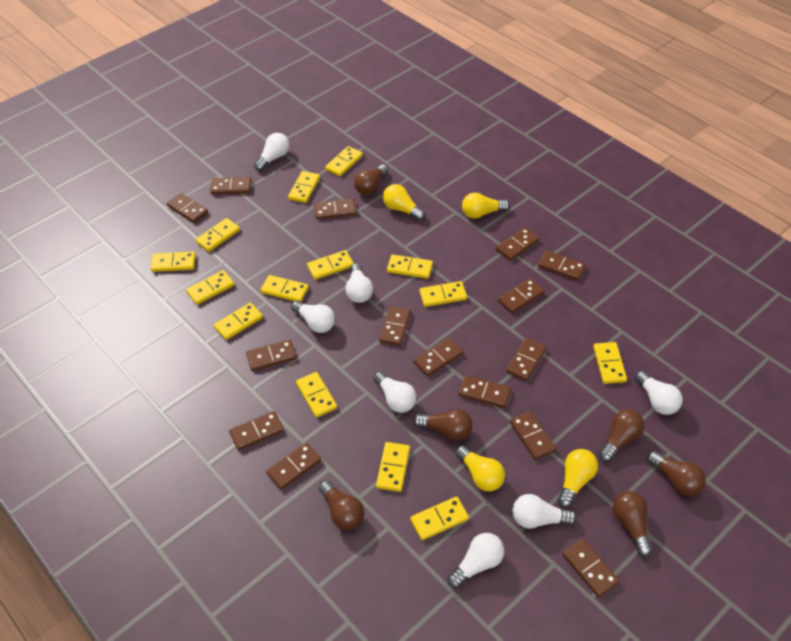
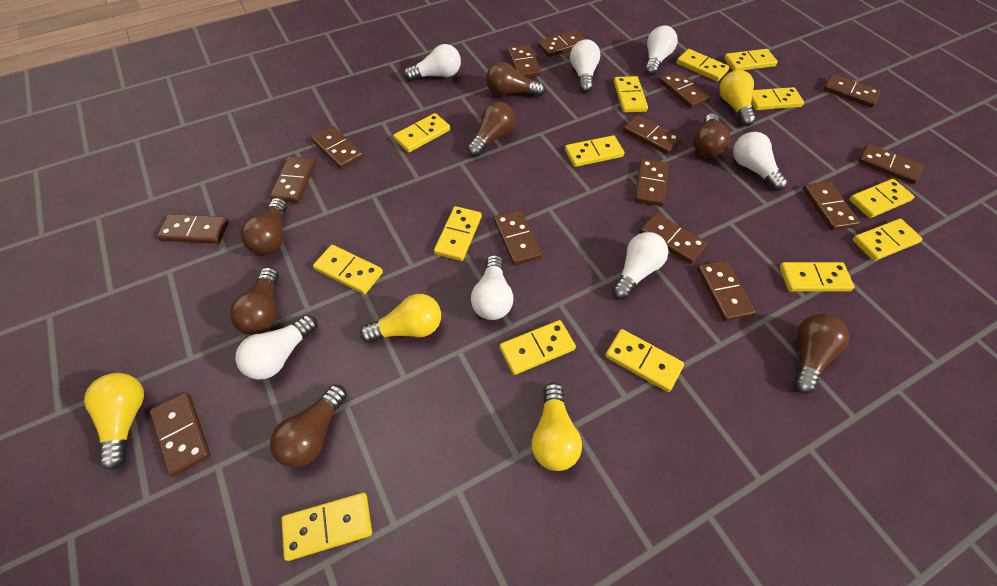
brown light bulb: [319,480,364,530] [354,165,388,195] [413,409,473,441] [599,409,645,462] [613,491,653,557] [647,451,706,496] = 6 -> [230,267,279,335] [240,198,287,255] [270,384,347,468] [467,101,515,157] [486,62,545,97] [693,114,730,158] [793,314,849,394] = 7

